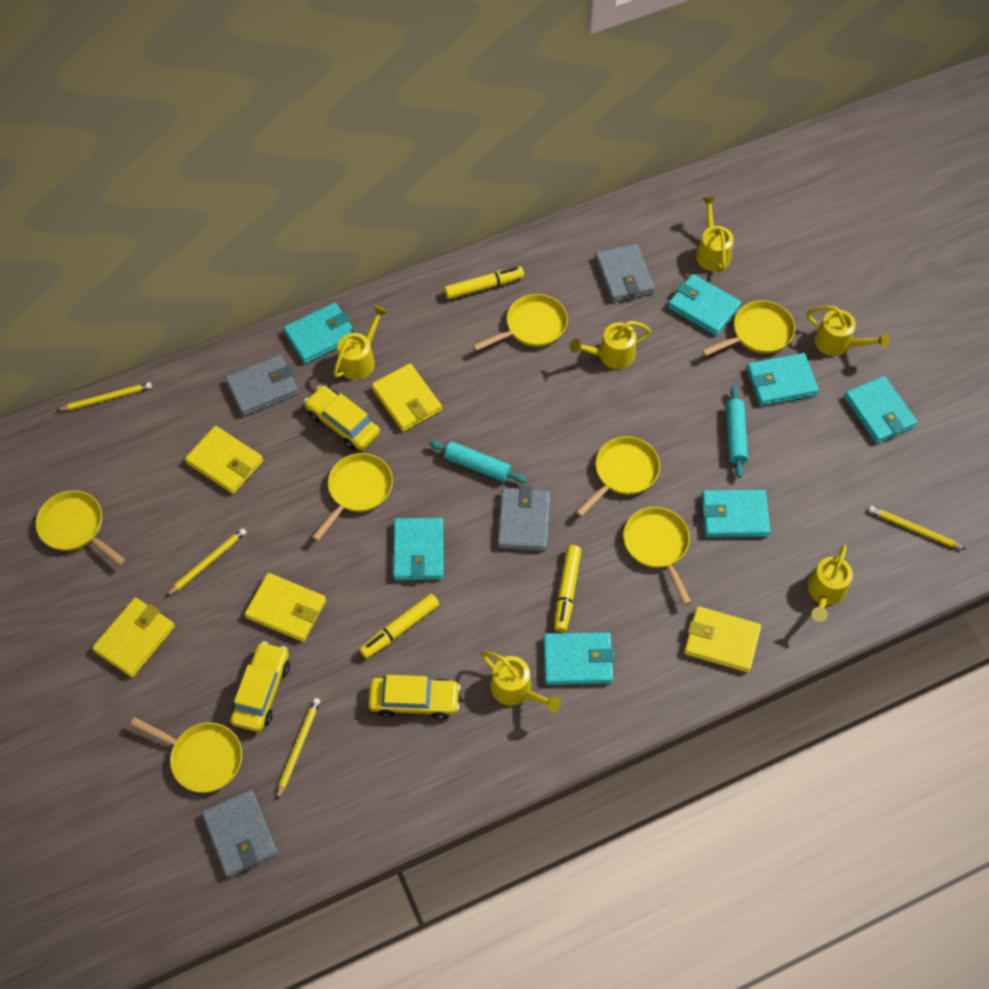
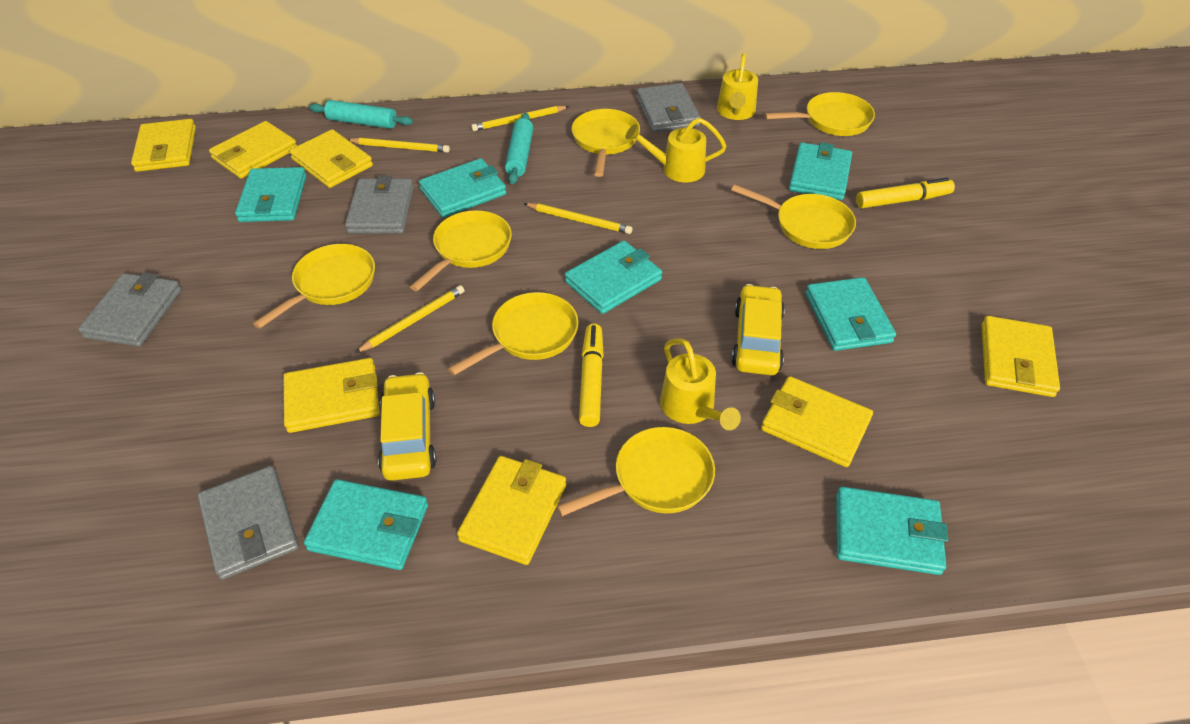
yellow car: [230,641,290,732] [304,386,380,450] [368,675,461,720] = 3 -> [378,372,436,481] [731,284,785,375] = 2
yellow marker: [359,593,439,659] [444,266,524,299] [554,545,581,632] = 3 -> [579,324,604,427] [856,177,955,208] = 2
yellow wallet: [92,597,175,677] [185,426,263,494] [245,573,326,642] [371,363,442,432] [684,606,761,673] = 5 -> [131,119,196,172] [209,121,297,179] [283,358,380,433] [289,129,373,188] [457,456,566,565] [761,376,873,467] [981,316,1060,397] = 7
yellow watering can: [333,305,388,380] [481,651,561,713] [570,321,651,369] [696,197,734,272] [807,306,889,356] [807,545,853,622] = 6 -> [626,118,727,183] [660,338,741,430] [717,53,758,120] = 3

